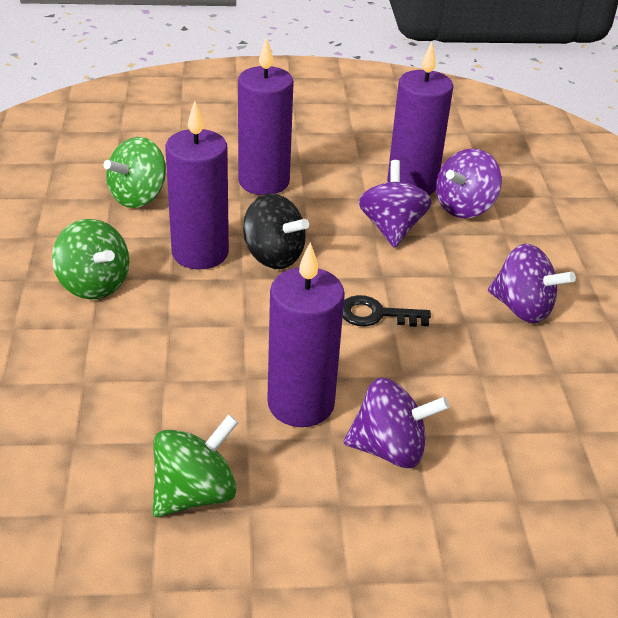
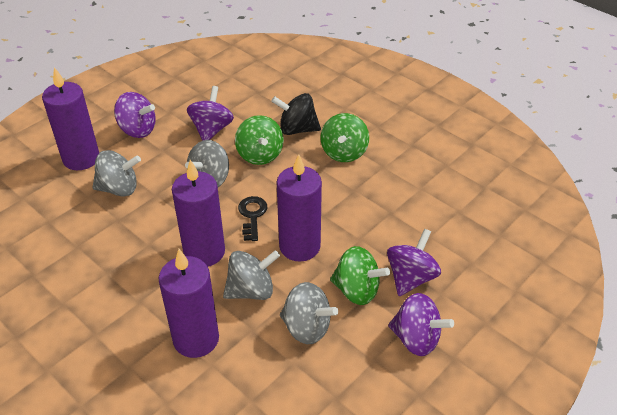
grey spinning top: none = 0 -> [92,150,141,197] [185,140,229,187] [223,250,280,300] [280,282,338,344] = 4

